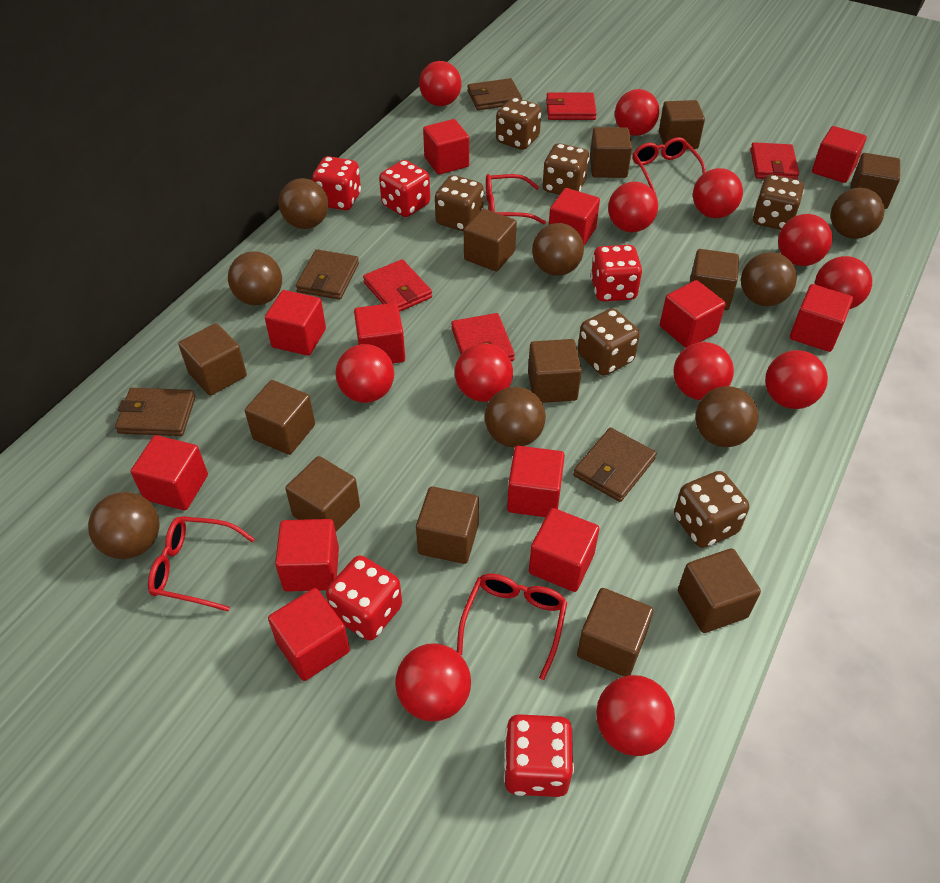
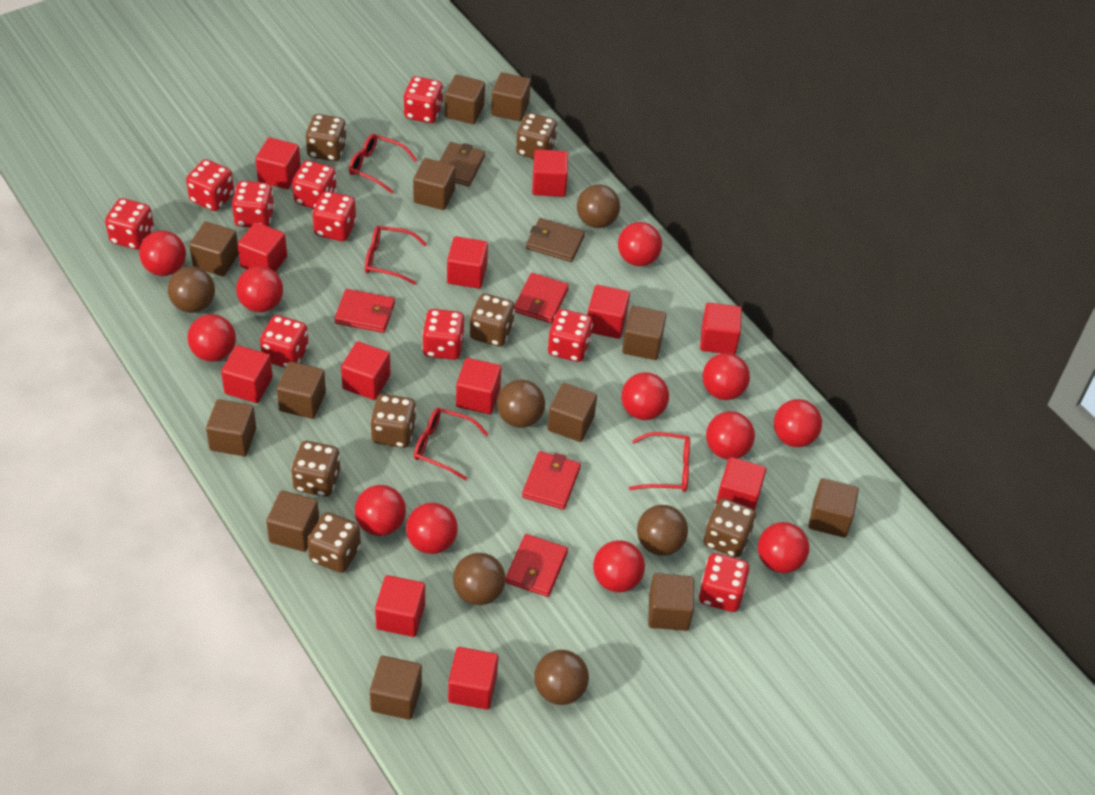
brown ball: [88,492,160,559] [228,251,282,305] [279,178,329,229] [485,387,546,448] [532,223,584,276] [695,386,758,447] [741,252,797,306] [831,188,884,239] = 8 -> [168,266,215,313] [453,553,505,605] [497,380,545,428] [534,650,589,705] [577,184,620,228] [637,505,688,556] = 6
brown dice: [435,175,484,232] [496,98,541,150] [542,143,589,195] [578,308,640,375] [674,471,749,548] [753,175,804,230] = 6 -> [291,441,340,497] [306,114,347,161] [307,512,361,573] [370,394,416,448] [470,293,515,347] [516,113,557,159] [704,498,756,558] = 7
brown wallet: [115,388,195,436] [296,249,359,300] [467,78,522,110] [573,427,657,502] = 4 -> [440,142,485,187] [526,218,585,262] = 2
red dice: [312,156,361,210] [326,555,402,641] [379,160,430,217] [504,714,574,797] [590,245,642,302] = 5 -> [105,198,154,250] [186,159,234,211] [232,181,274,228] [260,315,309,368] [292,160,337,209] [312,191,356,241] [404,76,443,123] [422,309,465,360] [547,309,593,362] [698,553,749,612] = 10

